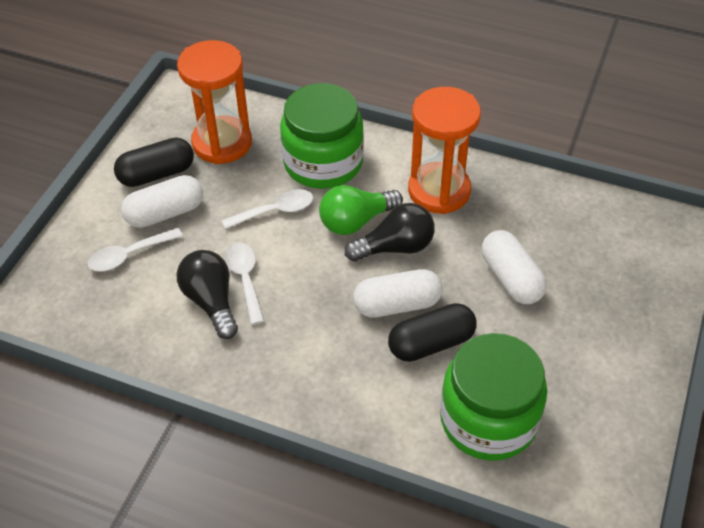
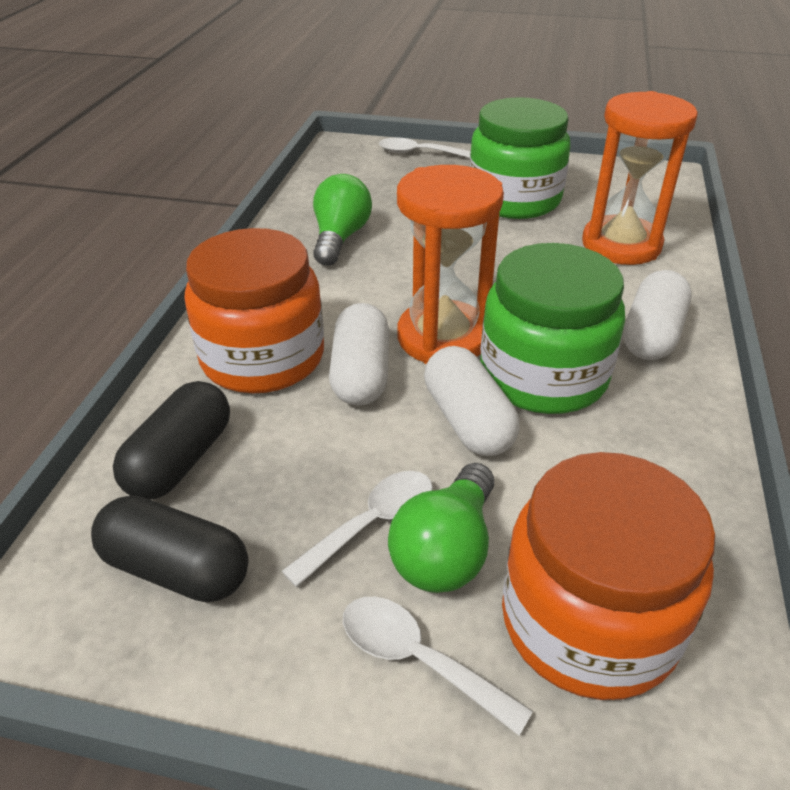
black light bulb: [177,250,238,339] [345,203,435,262] = 2 -> none = 0
green light bulb: [319,185,403,235] = 1 -> [313,174,372,266] [388,463,494,593] = 2
orange jar: none = 0 -> [184,228,324,393] [502,452,715,700] = 2

